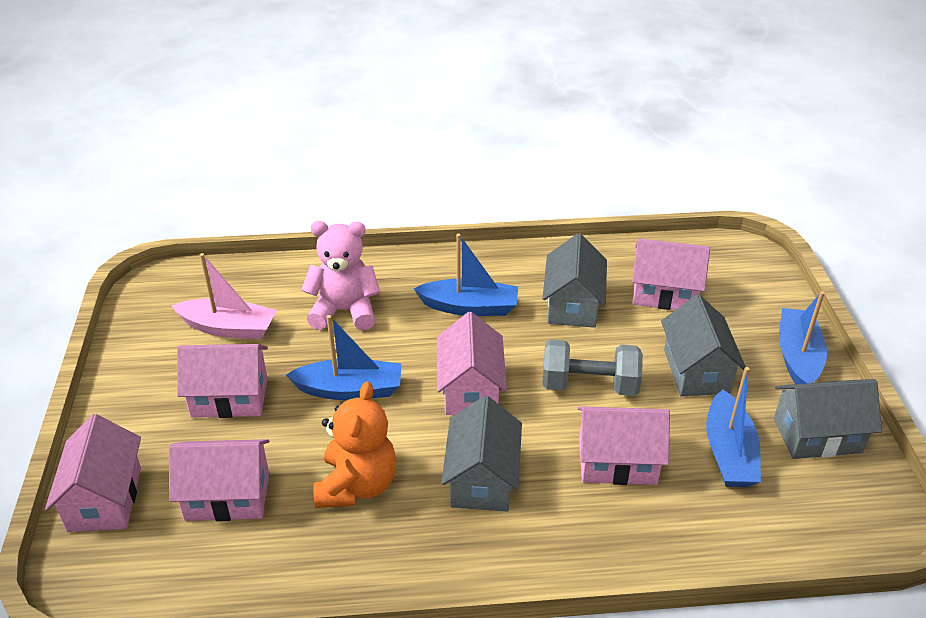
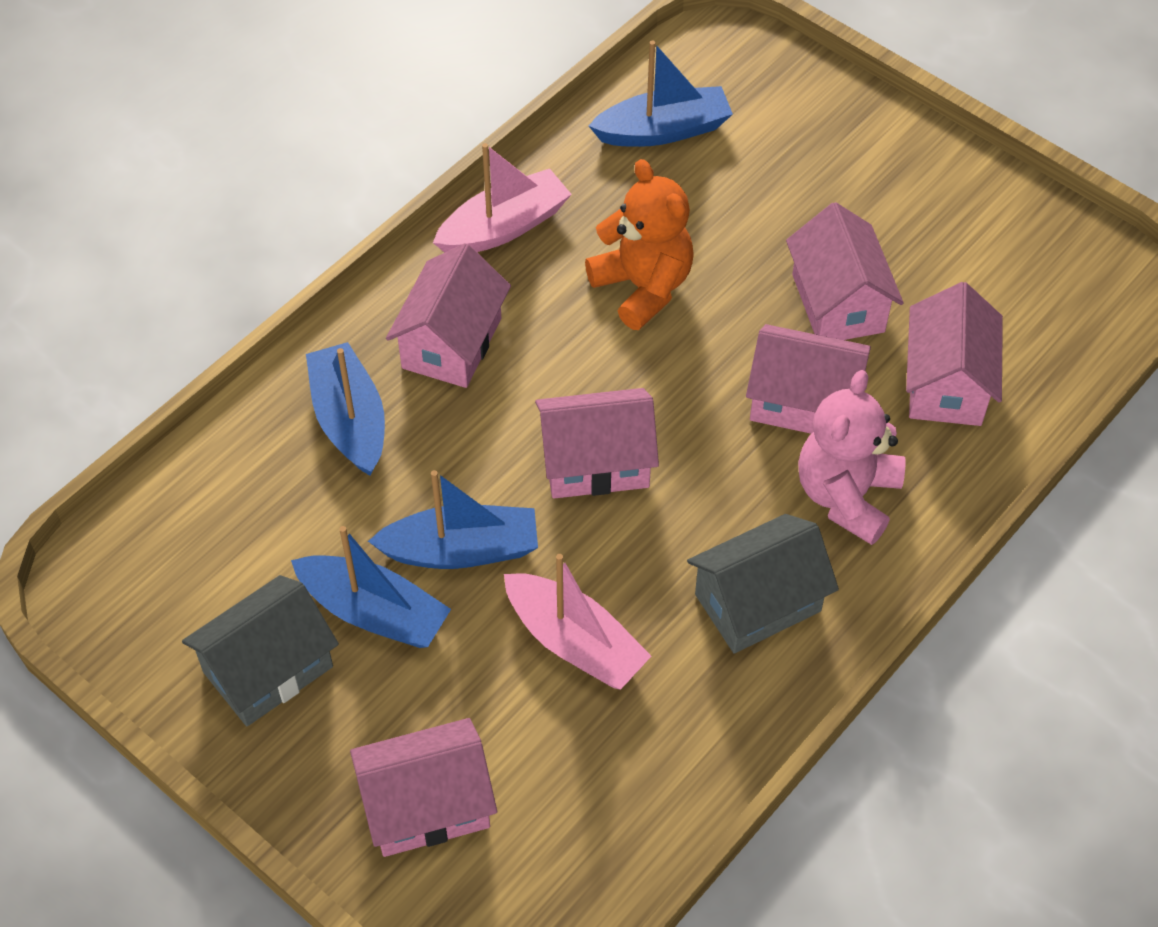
grey dumbbell: [542,339,643,396] = 1 -> none = 0
grey house: [441,396,522,511] [542,233,607,328] [661,295,746,397] [774,379,882,459] = 4 -> [182,575,339,726] [687,514,839,654] = 2
pink boat: [171,253,277,339] = 1 -> [433,143,572,253] [504,554,651,690] = 2

